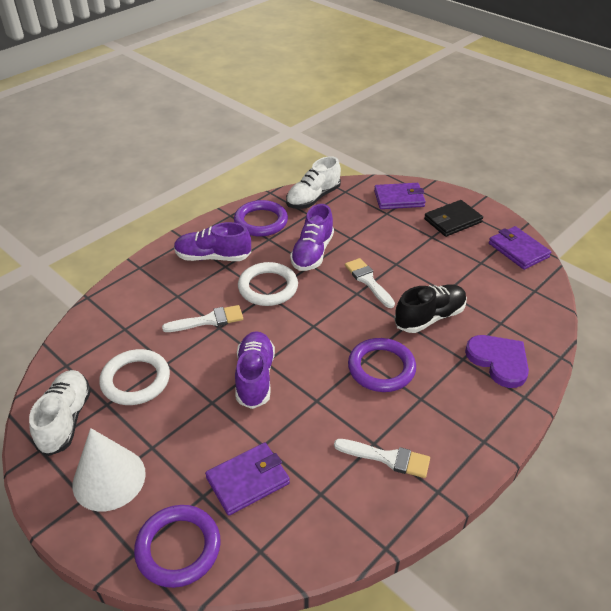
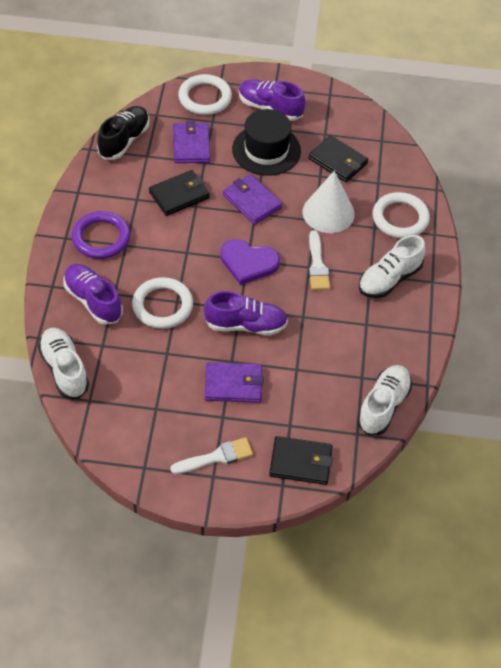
black hat: none = 0 -> [232,109,301,176] = 1
black wallet: [424,200,483,237] = 1 -> [149,170,210,216] [269,436,333,485] [309,135,368,182] = 3
purple ring: [134,505,221,588] [234,200,288,237] [348,338,416,392] = 3 -> [71,211,131,259] = 1
white brush: [162,305,243,332] [334,439,430,478] [345,258,395,308] = 3 -> [170,437,253,474] [309,230,330,290] = 2
white ring: [99,349,170,405] [238,262,298,306] = 2 -> [132,277,193,329] [178,74,232,115] [373,192,430,238] = 3
white shoe: [29,370,91,456] [286,156,341,209] = 2 -> [38,328,89,399] [357,365,412,435] [359,235,426,298] = 3

